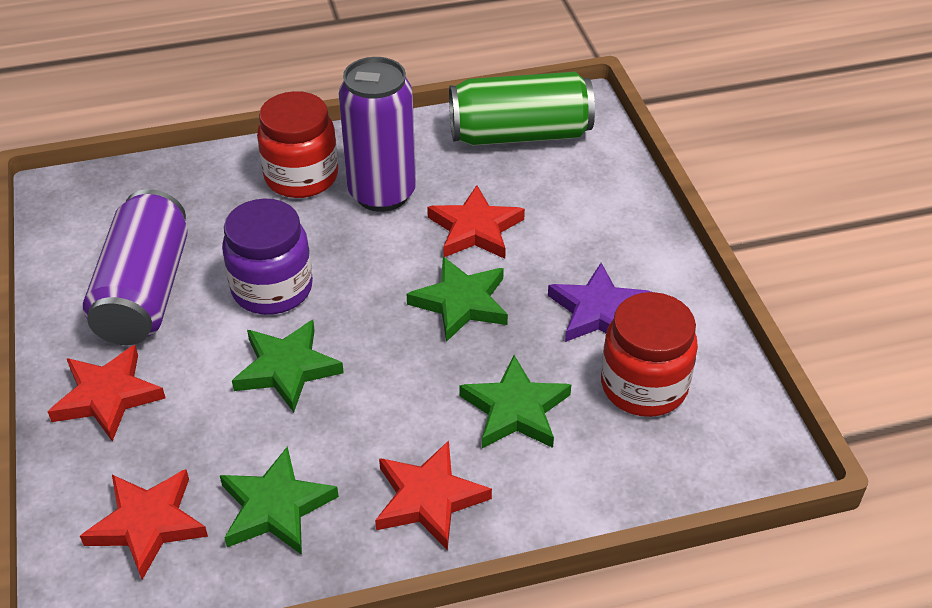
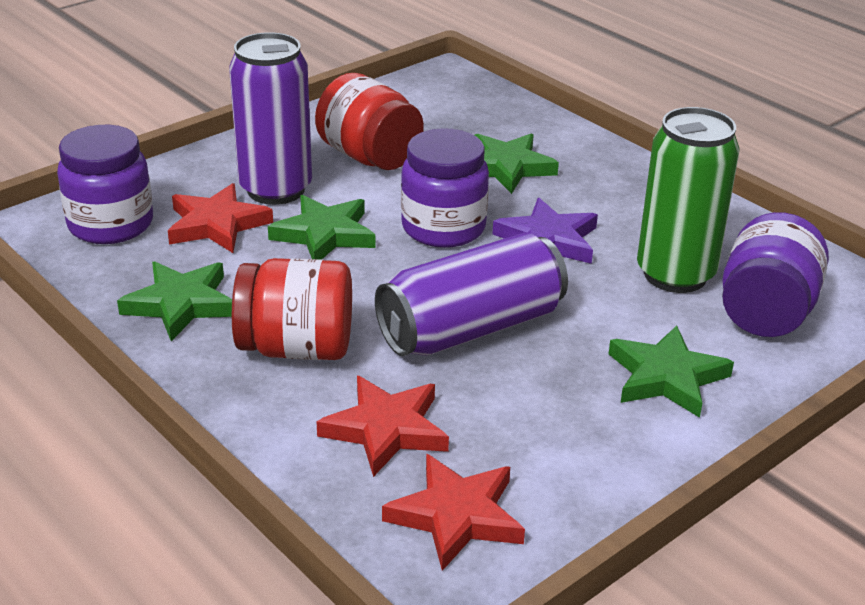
purple jar: [222,199,313,315] = 1 -> [57,125,153,244] [401,128,489,248] [722,212,829,337] = 3
red star: [48,345,166,441] [80,469,208,580] [375,441,492,551] [427,185,525,259] = 4 -> [168,183,273,253] [317,376,449,477] [382,454,525,571] = 3

